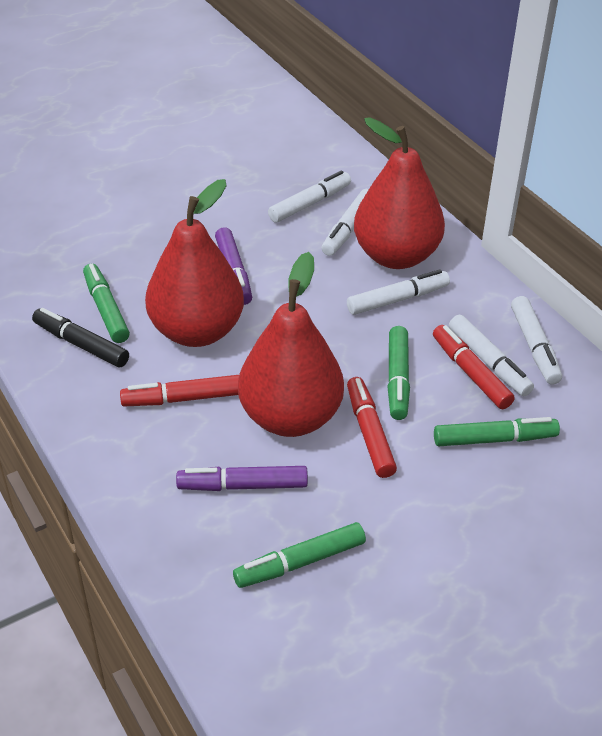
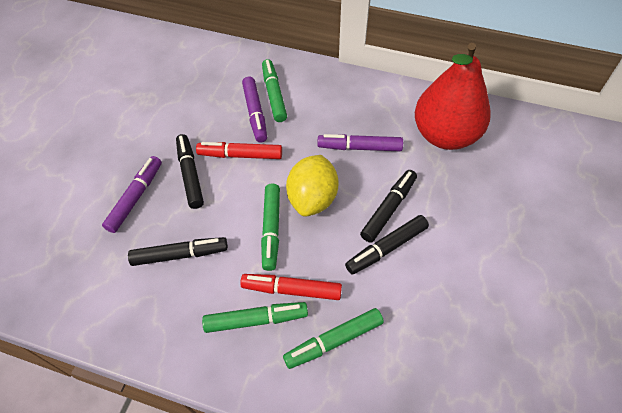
black marker: [32,308,129,368] = 1 -> [128,237,228,266] [176,134,204,209] [345,215,429,275] [360,170,417,243] = 4
purple marker: [176,466,308,491] [215,227,252,305] = 2 -> [102,156,162,233] [242,77,267,142] [317,134,403,151] = 3
red marker: [120,375,239,406] [347,377,397,478] [433,325,515,409] = 3 -> [196,142,282,159] [240,274,342,300] = 2
red pear: [145,179,244,347] [238,252,344,437] [354,117,445,269] = 3 -> [415,43,491,150] = 1
white marker: [268,171,351,223] [322,189,369,256] [347,269,450,315] [449,315,534,396] [511,296,562,385] = 5 -> none = 0
yellow lemon: none = 0 -> [286,155,338,217] = 1

